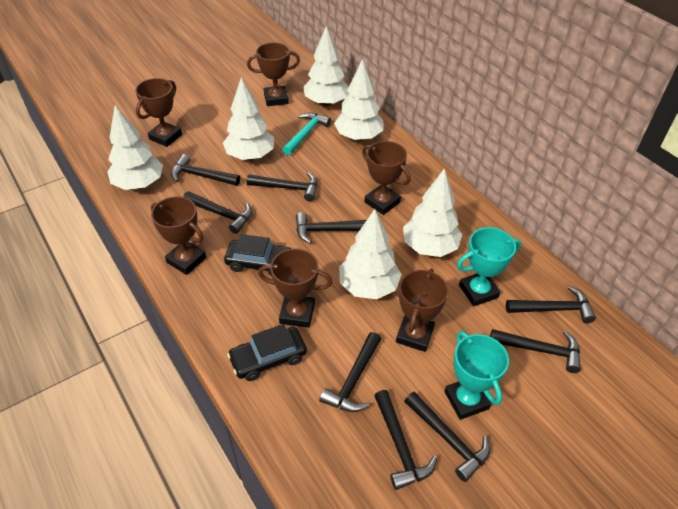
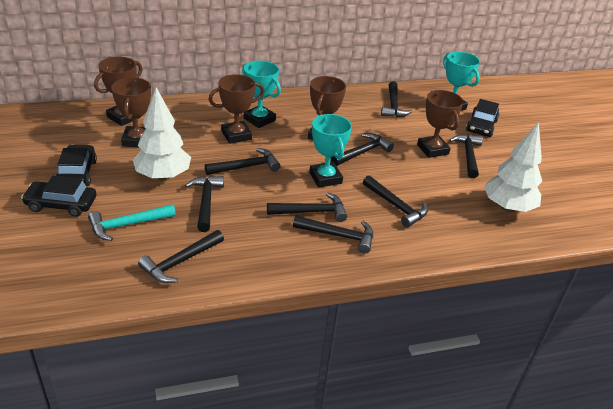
black car: [224,234,292,276] [227,324,307,381] = 2 -> [21,175,96,217] [56,145,97,186] [466,99,499,137] = 3
brown trophy: [135,78,182,147] [151,196,206,275] [247,42,300,106] [258,248,333,328] [362,141,411,215] [396,269,448,352] = 6 -> [94,57,142,126] [111,77,151,147] [208,74,264,144] [308,76,346,140] [417,90,464,158] = 5
turquoise trophy: [444,331,509,420] [457,227,521,306] = 2 -> [242,61,281,128] [309,114,352,187] [443,52,480,111] = 3
white tree: [107,105,163,190] [223,77,274,160] [303,26,349,106] [334,59,383,141] [339,209,401,299] [403,168,462,257] = 6 -> [133,87,191,181] [484,122,542,212] = 2

